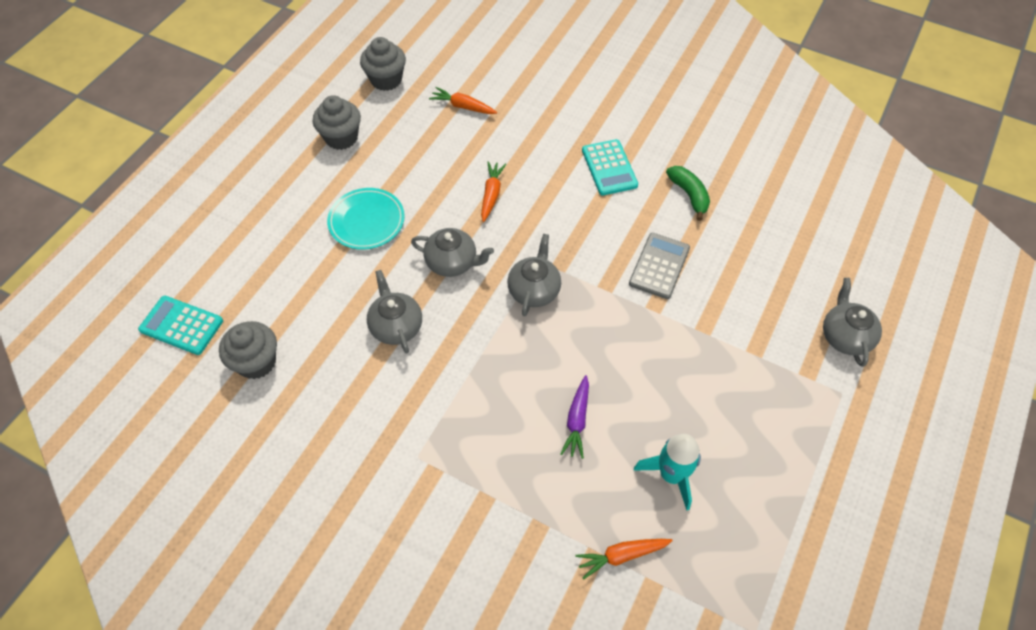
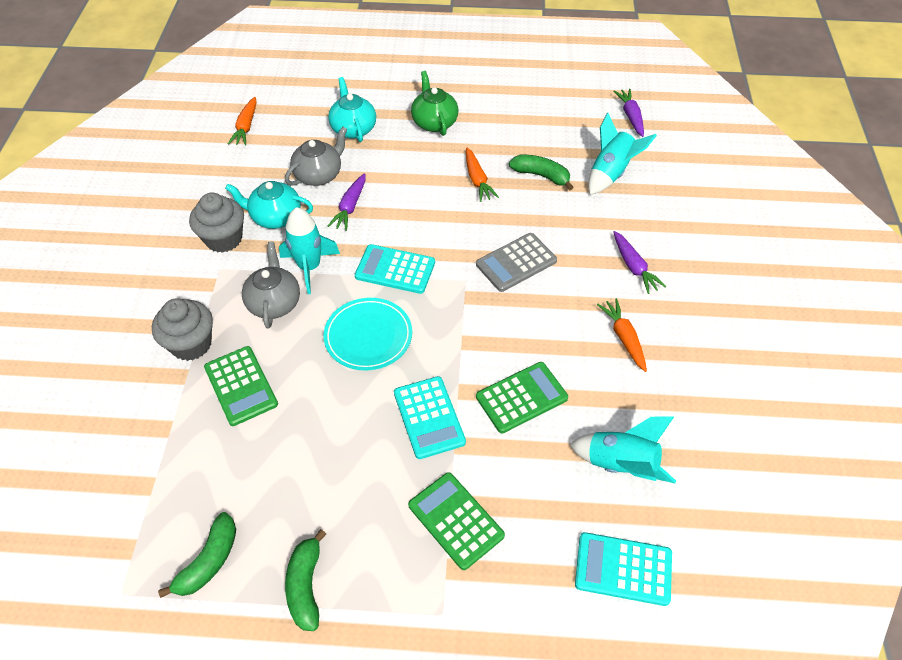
green banana: [666,166,710,221] = 1 -> [158,512,236,598] [285,529,326,631] [509,155,574,191] = 3
green calculator: none = 0 -> [204,346,278,426] [408,472,505,570] [476,362,568,434] = 3
green teapot: none = 0 -> [411,71,458,136] = 1
grey cupcake: [219,321,277,379] [313,95,361,150] [360,37,406,91] = 3 -> [152,298,213,361] [189,193,244,253] = 2
grey teapot: [367,270,422,354] [411,228,494,277] [507,234,561,316] [823,278,882,367] = 4 -> [242,242,300,329] [285,127,348,186] = 2
purple carrot: [560,375,589,459] = 1 -> [328,173,366,231] [613,89,644,137] [614,231,667,294] = 3
turquoise calculator: [138,296,223,355] [582,139,638,195] = 2 -> [355,244,435,294] [394,376,466,459] [575,532,672,606] = 3
turquoise rocket: [634,434,701,511] = 1 -> [279,207,340,294] [569,416,676,483] [588,113,657,195] = 3
turquoise teapot: none = 0 -> [225,181,313,229] [328,77,376,142] = 2

